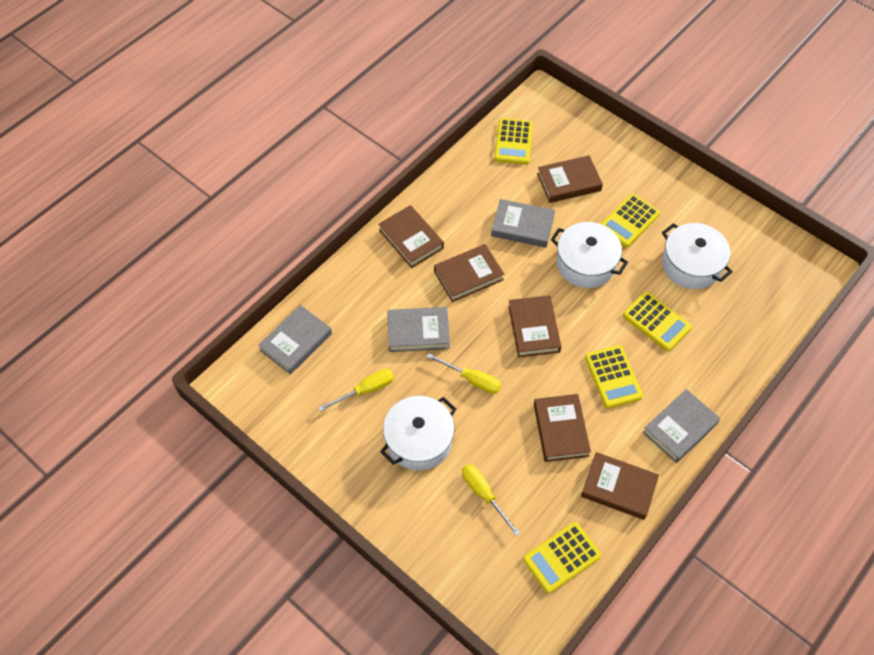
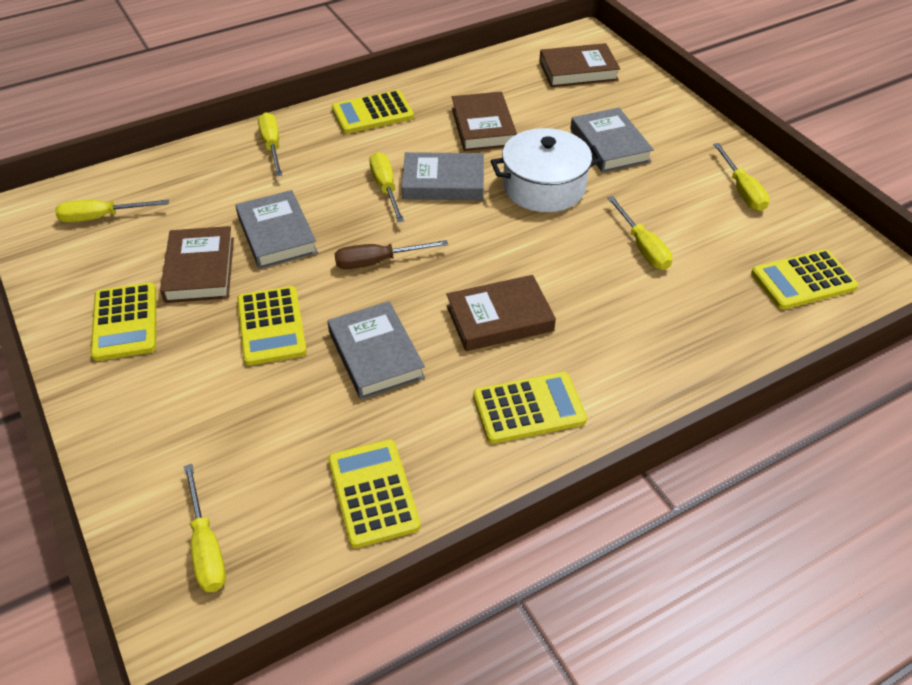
brown book: [378,205,444,268] [434,244,504,302] [508,295,561,357] [534,394,591,462] [537,155,603,203] [581,452,659,520] = 6 -> [160,226,234,303] [446,275,556,351] [452,92,517,151] [539,43,620,87] = 4
brown screwdriver: none = 0 -> [334,240,448,269] = 1
white pot: [380,396,456,471] [551,222,628,288] [662,223,733,289] = 3 -> [491,128,602,212] = 1
yellow calculator: [494,118,533,164] [523,522,601,594] [585,345,643,408] [601,194,660,247] [623,292,692,351] = 5 -> [90,282,156,361] [237,286,307,366] [328,439,421,548] [332,90,414,134] [473,372,587,444] [751,249,858,310] = 6
yellow screwdriver: [318,369,394,412] [427,353,501,394] [462,464,520,536] = 3 -> [55,199,169,222] [184,464,226,592] [258,112,282,176] [369,152,404,222] [607,196,672,270] [713,143,770,211] = 6

